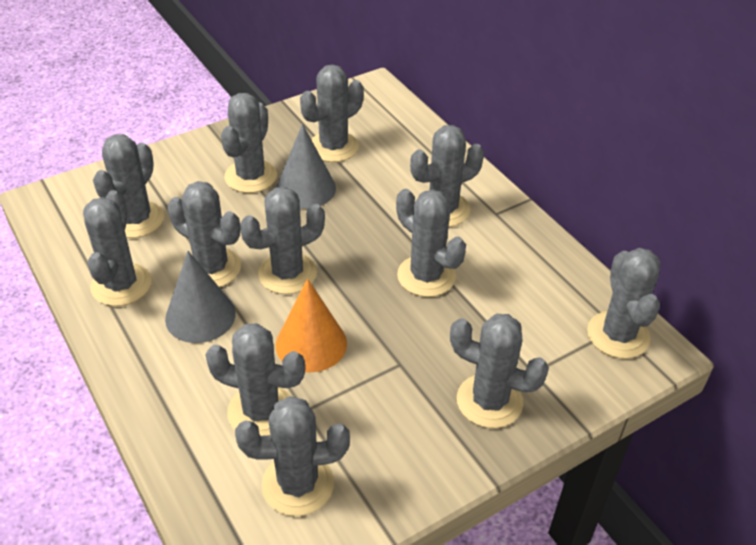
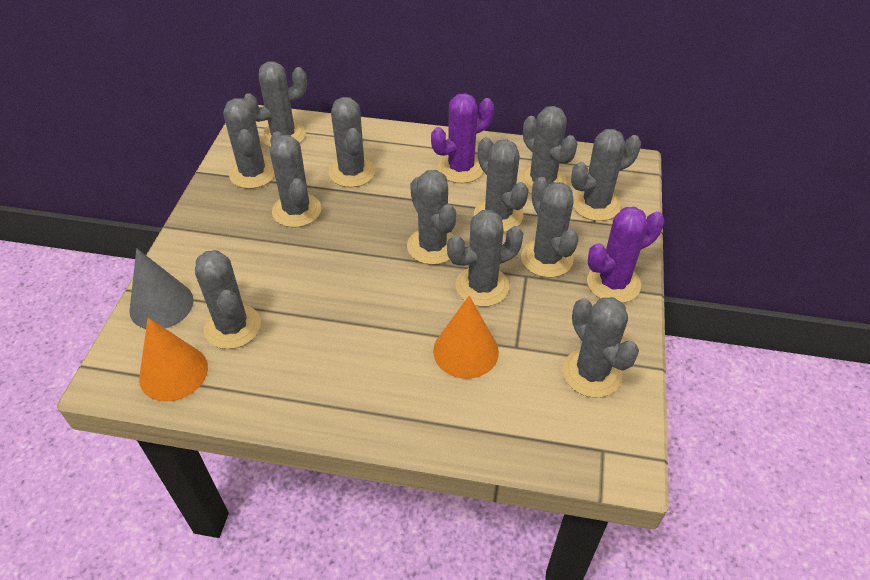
grey cone: [165,251,236,343] [276,124,336,209] = 2 -> [129,248,194,329] = 1
orange cone: [275,279,347,373] = 1 -> [139,318,208,402] [433,296,499,379] = 2
purple cactus: none = 0 -> [431,93,494,183] [587,207,664,303] = 2

